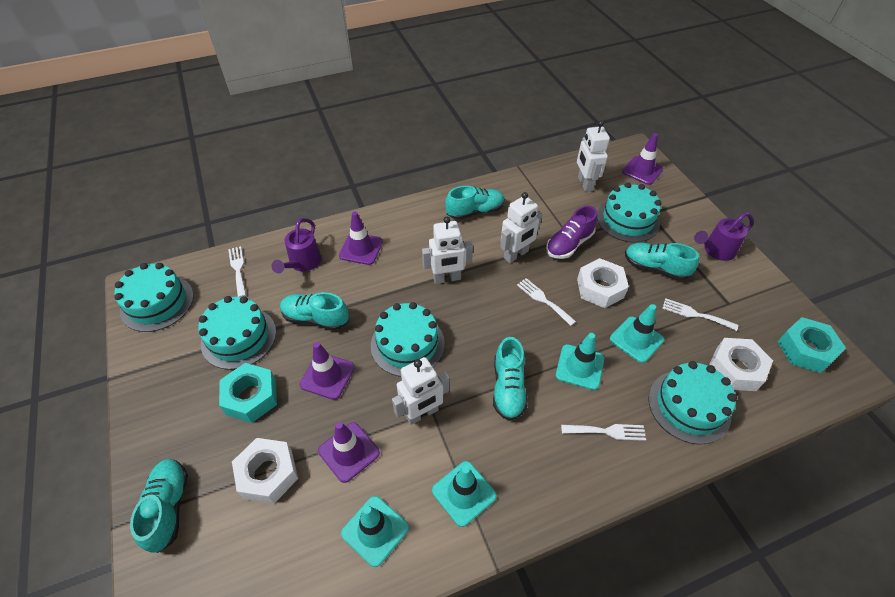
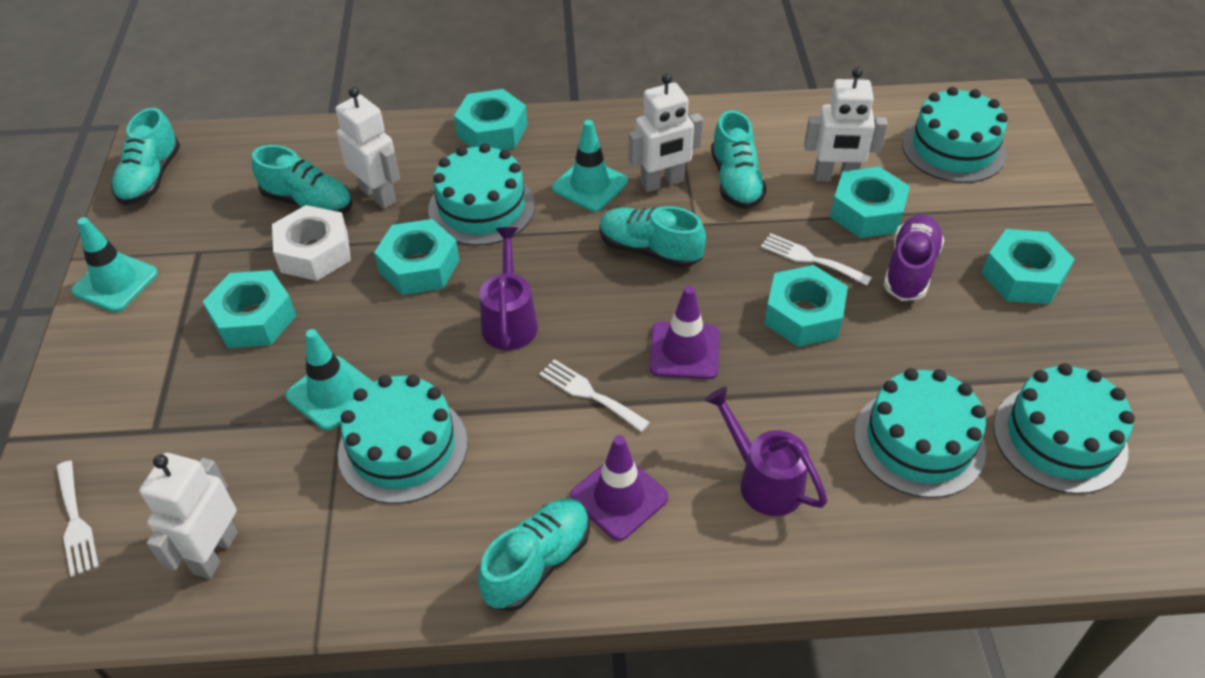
purple traffic cone: [300,342,355,400] [318,422,380,483] [339,211,383,265] [622,133,663,185] = 4 -> [570,435,668,541] [650,286,719,379] = 2
turquoise nut: [219,363,277,423] [777,317,846,373] = 2 -> [203,270,296,348] [374,219,460,295] [454,89,528,150] [764,265,848,347] [830,167,910,238] [981,229,1075,304] = 6
turquoise traffic cone: [341,496,409,567] [432,461,497,527] [556,333,604,390] [610,304,664,363] = 4 -> [71,217,158,312] [285,329,373,430] [552,120,628,212] = 3
white fork: [228,246,246,297] [517,278,576,326] [561,424,646,441] [662,298,738,331] = 4 -> [56,461,99,577] [540,359,650,432] [761,233,872,286] = 3
white nut: [232,438,298,504] [577,258,629,308] [709,338,773,391] = 3 -> [272,205,351,281] = 1

